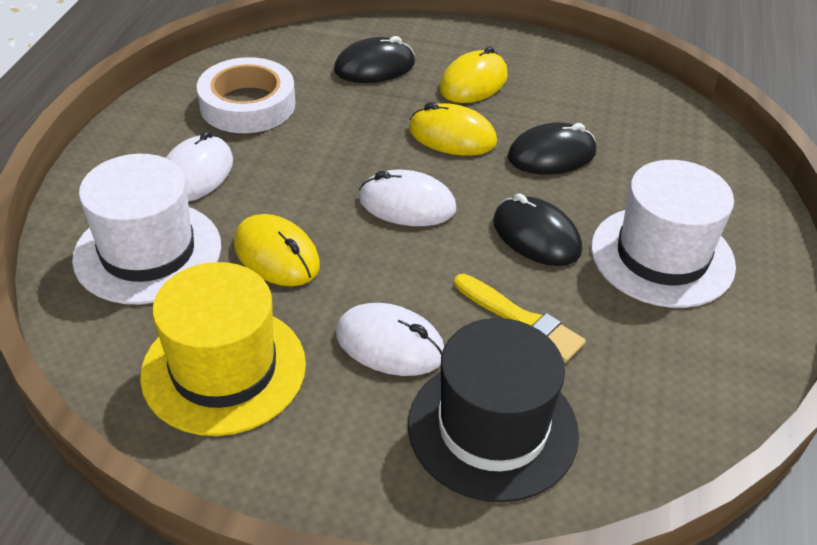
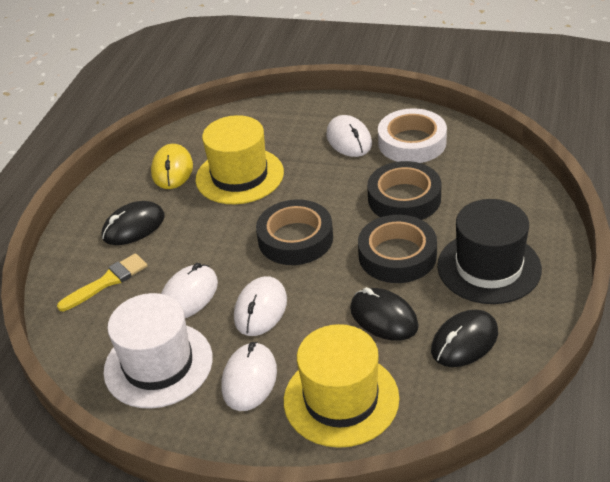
black tape: none = 0 -> [256,200,333,265] [358,215,437,283] [367,161,442,220] = 3
white hat: [72,154,221,304] [591,160,736,308] = 2 -> [103,293,213,409] = 1
white mouse: [166,131,233,202] [336,303,444,376] [359,170,456,226] = 3 -> [161,263,218,318] [222,342,277,411] [234,276,287,336] [326,115,372,157] = 4
yellow hat: [140,262,306,436] = 1 -> [195,115,284,204] [284,324,399,448] = 2
yellow mouse: [234,214,320,286] [409,102,497,156] [439,46,508,103] = 3 -> [151,144,193,189] = 1

